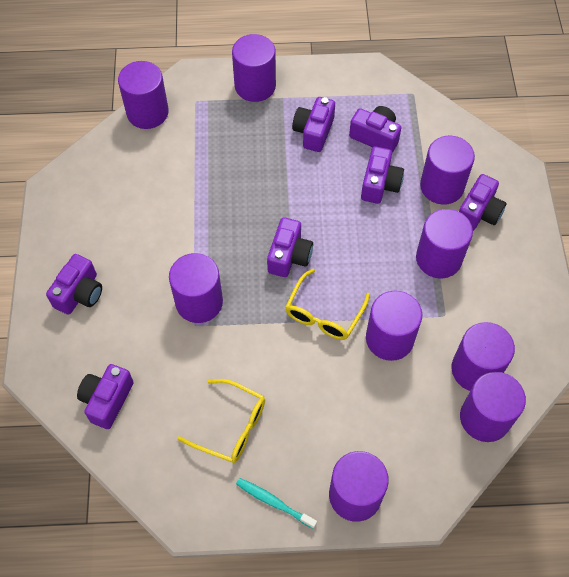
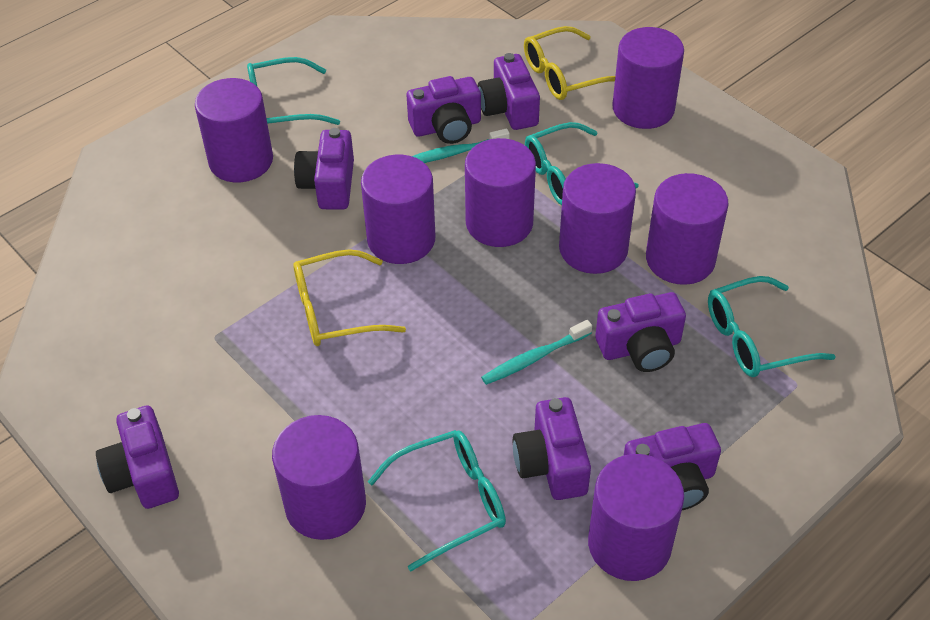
purple cylinder: [118,61,169,129] [169,253,223,323] [232,34,276,102] [329,451,389,522] [366,291,422,361] [416,209,473,278] [420,136,475,205] [451,322,515,391] [460,372,526,442] = 9 -> [195,78,273,183] [272,415,366,540] [361,155,435,264] [465,138,536,247] [559,163,636,274] [588,454,684,581] [612,27,684,129] [646,173,729,285] = 8
turquoise glasses: none = 0 -> [247,57,340,125] [368,430,506,571] [525,122,639,205] [708,276,836,377] = 4
turquoise toothbrush: [236,478,317,529] = 1 -> [412,129,510,163] [481,320,592,385] = 2

